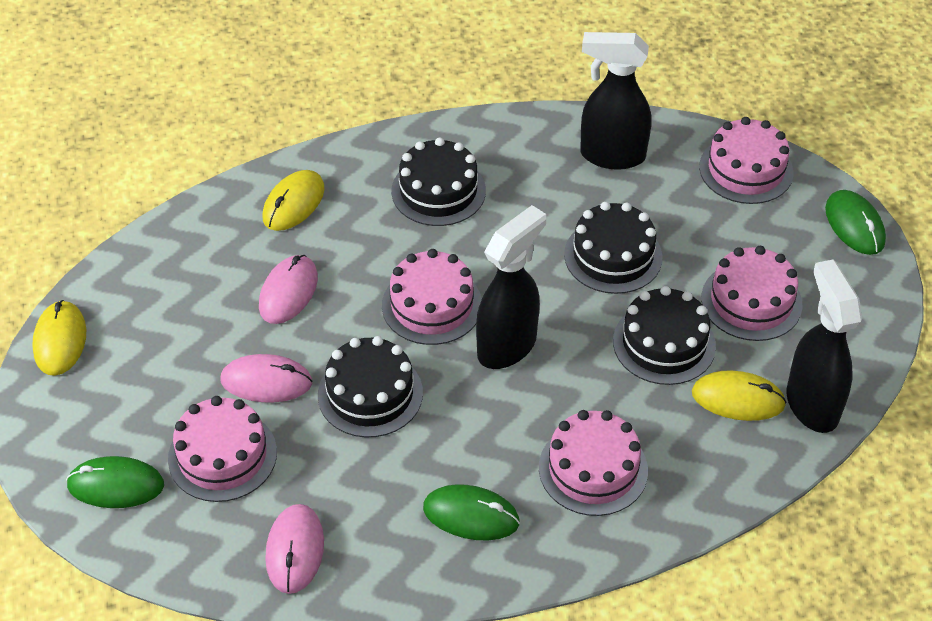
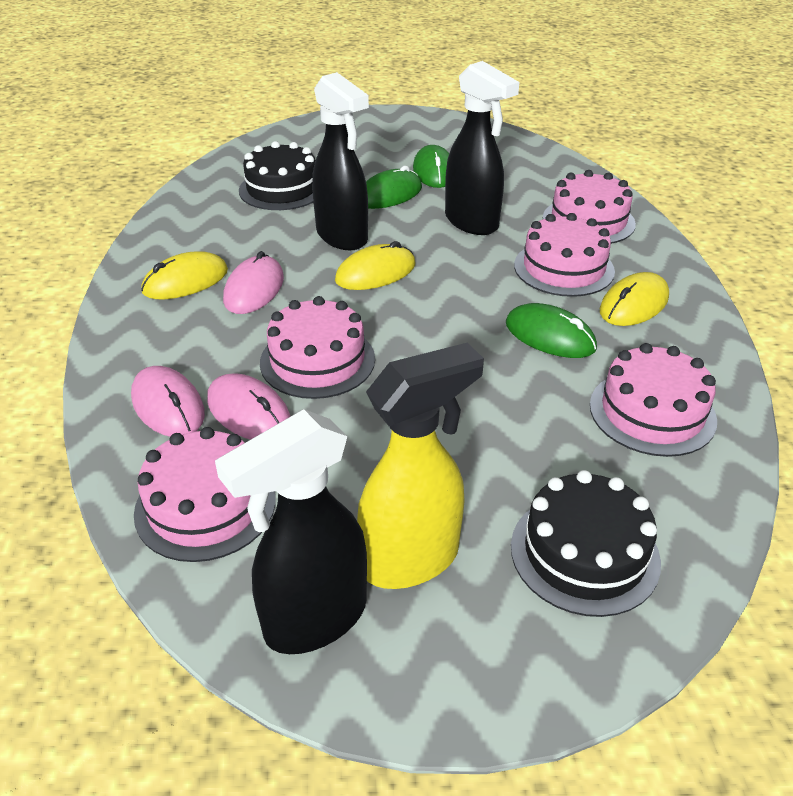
black cake: [318,336,423,438] [391,138,486,226] [564,202,662,294] [613,286,716,385] = 4 -> [239,141,315,210] [511,470,661,617] = 2
yellow spray bottle: none = 0 -> [357,343,484,589] = 1

